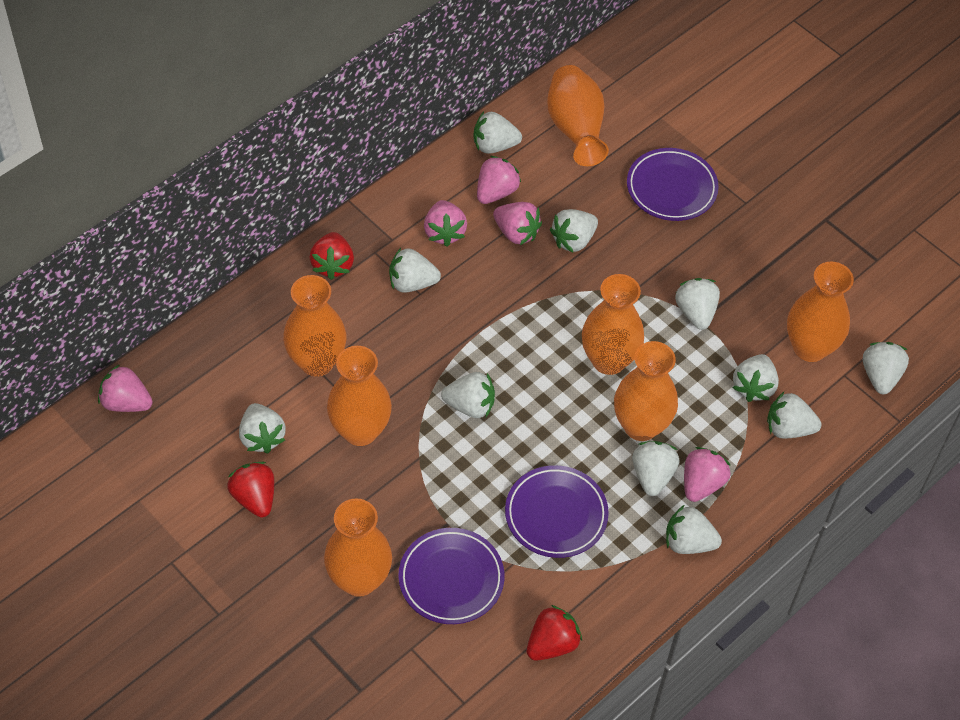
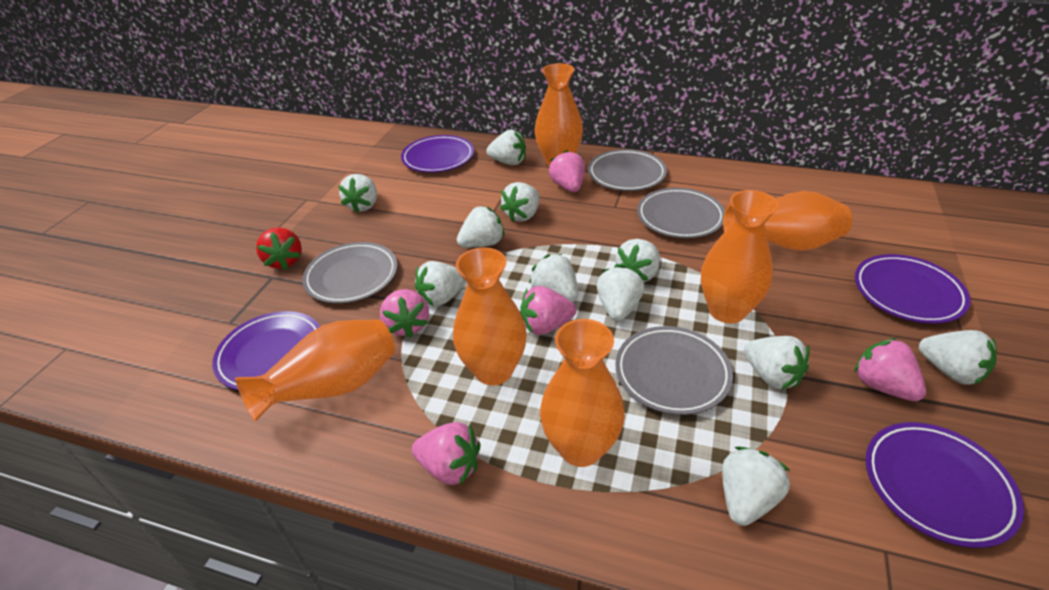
grey plate: none = 0 -> [302,242,398,304] [588,149,667,191] [615,326,733,415] [637,188,725,238] = 4
orange vase: [283,275,346,376] [324,499,392,597] [327,346,392,446] [547,65,609,166] [582,274,644,375] [614,341,678,441] [787,262,854,362] = 7 -> [235,320,395,422] [453,247,527,385] [535,63,583,166] [540,319,625,467] [701,190,779,323] [723,191,852,251] = 6
purple plate: [398,528,505,624] [505,465,609,558] [627,148,719,221] = 3 -> [212,311,320,391] [401,135,474,173] [855,254,971,324] [865,422,1024,548] = 4
red strawberry: [227,462,274,517] [309,232,354,280] [527,605,582,661] = 3 -> [256,227,302,270] = 1

